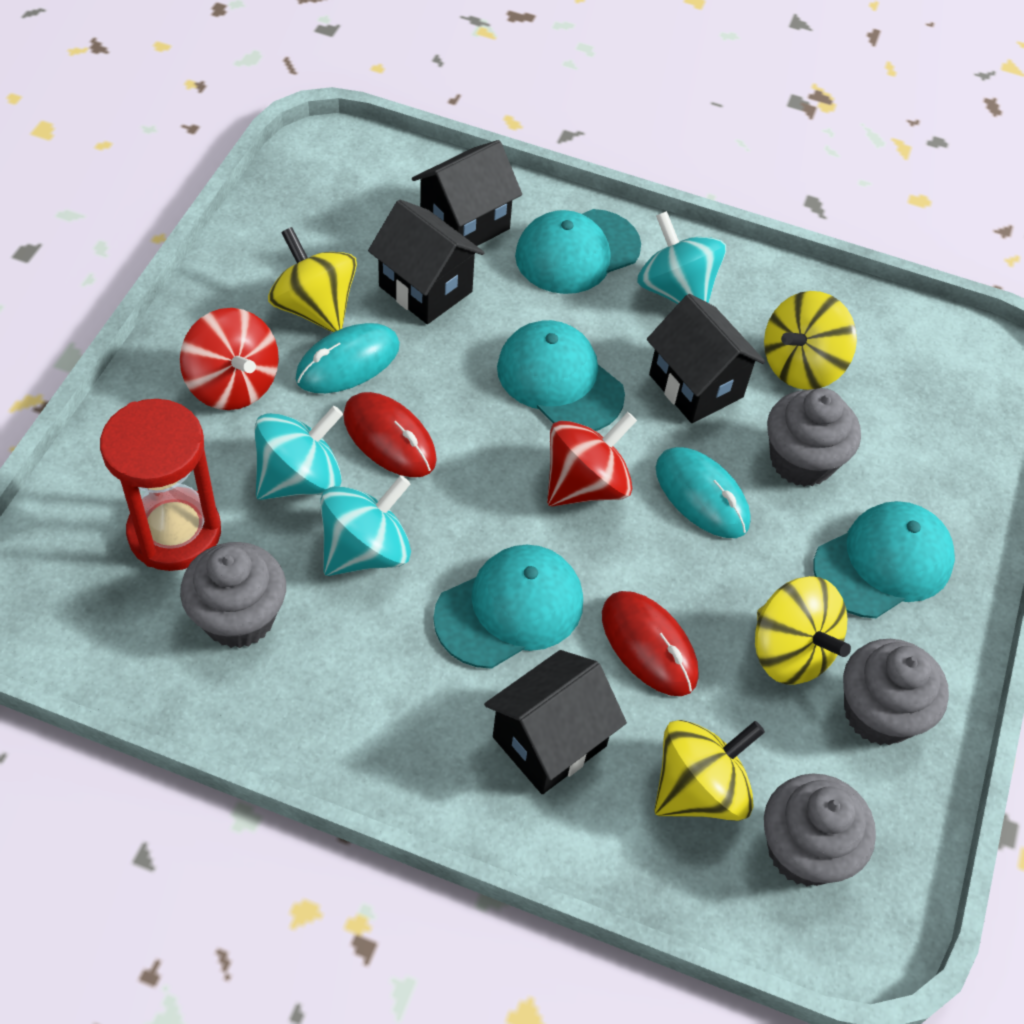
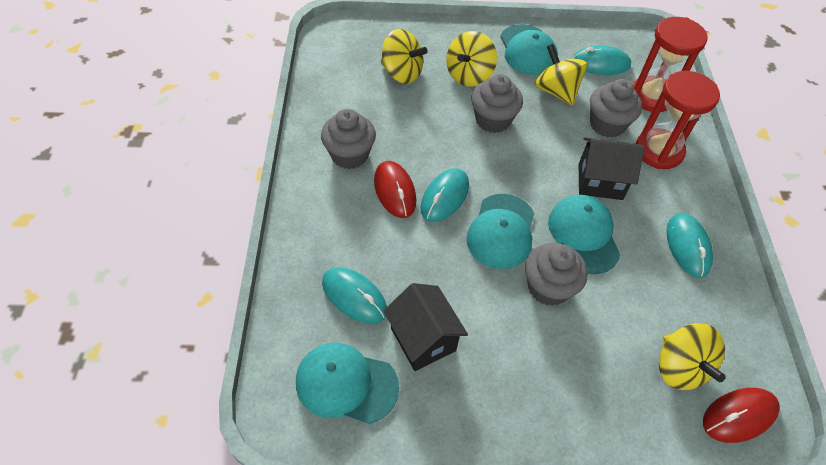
black house: [368,200,484,324] [412,140,522,246] [484,650,627,794] [647,294,765,423] = 4 -> [384,283,468,371] [579,138,645,200] = 2
red hourglass: [100,399,221,571] = 1 -> [633,17,707,112] [636,71,720,169] = 2
red spinning top: [180,308,279,410] [547,412,637,506] = 2 -> none = 0
turquoise mouse: [296,323,400,393] [656,447,751,538] = 2 -> [322,267,387,324] [421,168,469,222] [572,46,631,75] [666,213,713,278] = 4
turquoise spinning top: [254,406,343,500] [320,475,411,576] [637,211,726,304] = 3 -> none = 0

